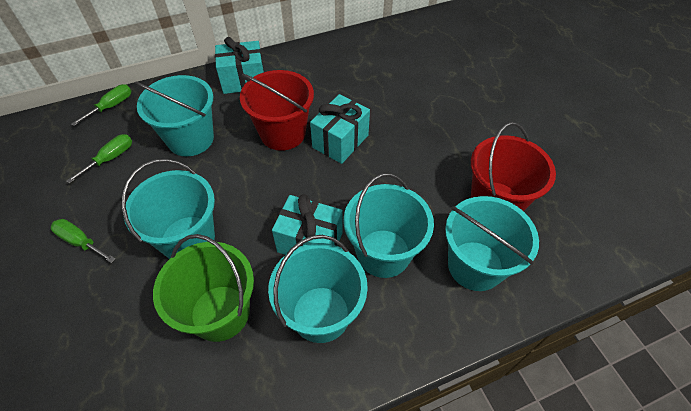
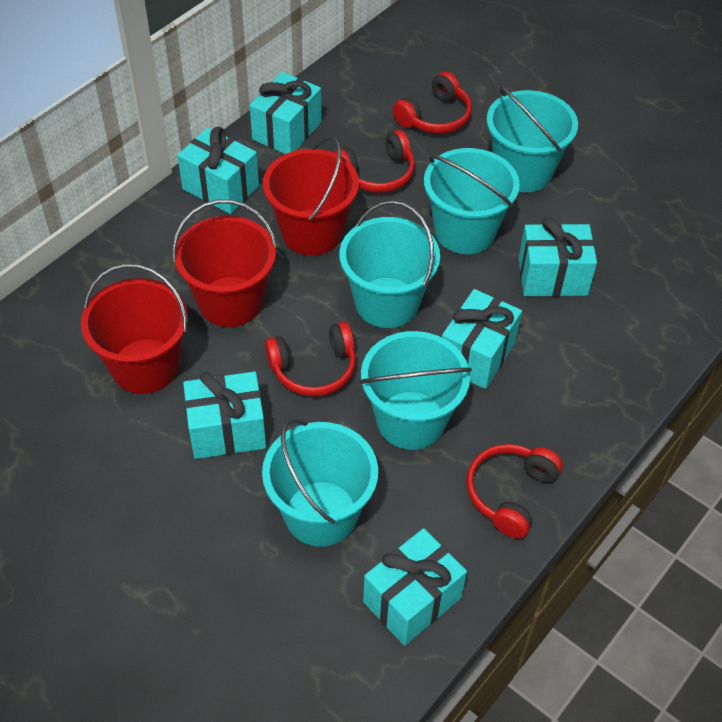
green bucket: [153,234,254,342] = 1 -> none = 0
green screwdriver: [51,219,115,263] [66,134,132,184] [71,84,132,126] = 3 -> none = 0
red bucket: [240,70,314,151] [471,122,556,211] = 2 -> [81,263,188,394] [172,199,277,327] [263,136,359,255] = 3
red headphones: none = 0 -> [265,322,356,396] [334,130,415,193] [393,72,472,134] [466,444,563,539] = 4
turquoise gift: [215,37,264,94] [272,194,343,255] [310,94,370,164] = 3 -> [177,127,259,214] [183,371,266,459] [250,72,321,154] [363,528,467,646] [442,289,522,389] [518,217,597,297] = 6

